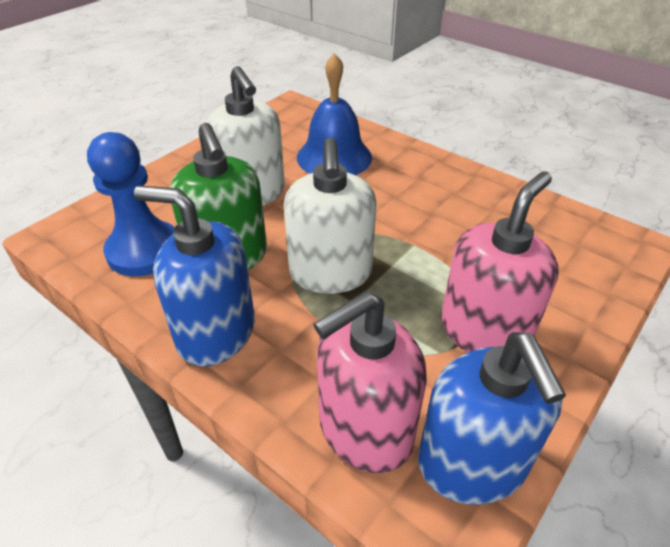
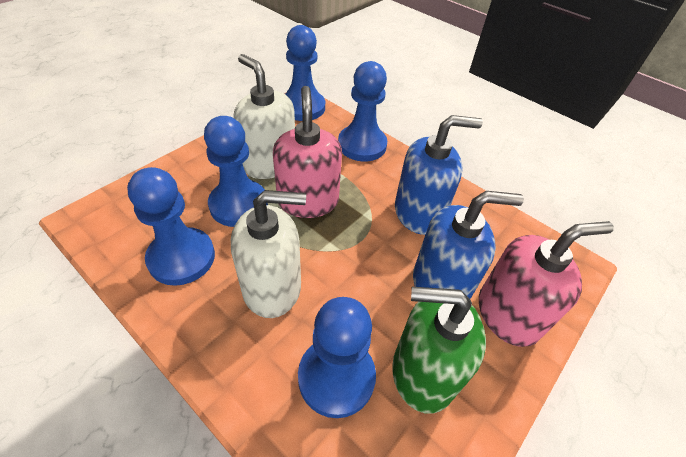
blue bell: [297,53,372,175] = 1 -> none = 0
blue pawn: [87,132,175,276] = 1 -> [127,167,215,286] [204,116,268,227] [285,25,325,121] [298,297,376,418] [338,61,387,162] = 5

